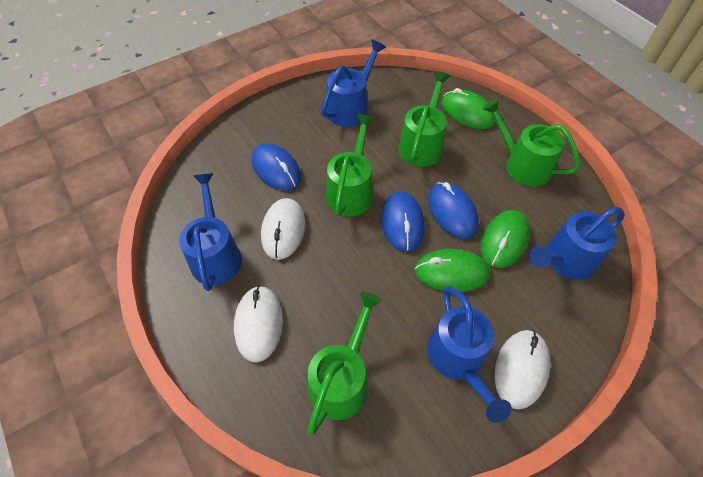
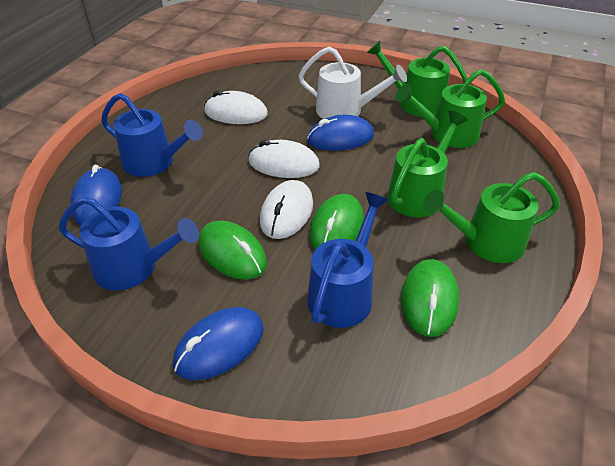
blue watering can: [179,173,242,291] [321,40,386,127] [427,286,512,423] [529,207,625,280] = 4 -> [59,196,199,290] [101,93,203,177] [307,192,389,328] = 3
white watering can: none = 0 -> [298,47,407,119] = 1

